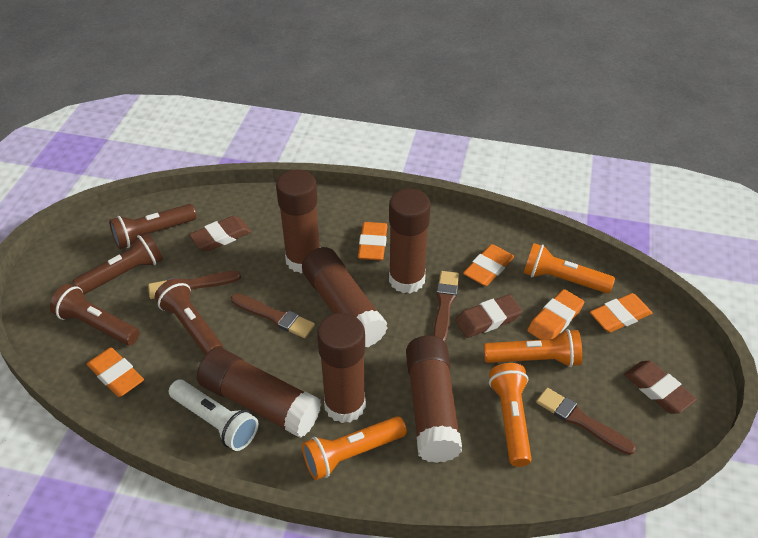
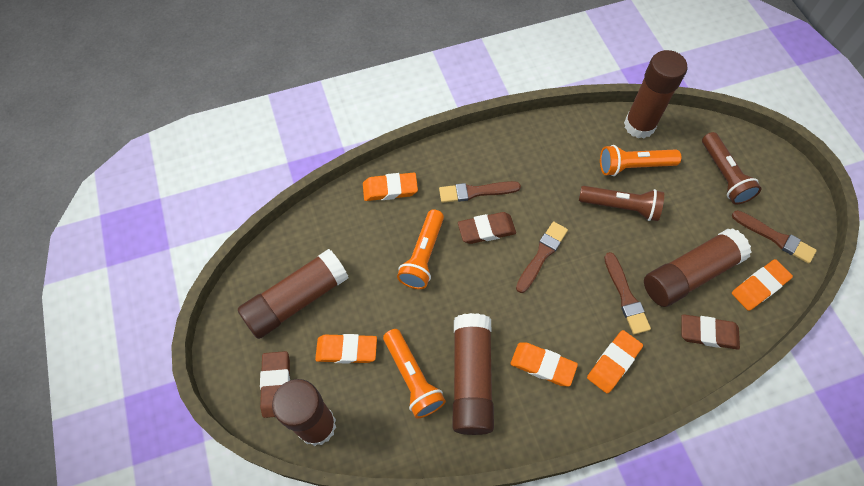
brown flashlight: [50,284,139,345] [73,232,163,295] [109,204,197,249] [155,278,223,355] = 4 -> [579,186,664,221] [702,132,762,205] = 2
brown glue stick: [197,347,321,438] [276,169,320,273] [302,247,388,347] [317,313,366,423] [389,189,431,293] [406,335,462,463] = 6 -> [238,249,349,339] [272,379,336,446] [453,313,494,435] [624,50,688,138] [644,228,751,307] = 5
orange flashlight: [302,416,407,480] [484,329,582,367] [489,363,532,467] [523,243,615,294] = 4 -> [383,329,446,419] [397,209,444,289] [600,145,681,176] = 3
white flashlight: [169,380,258,451] = 1 -> none = 0

